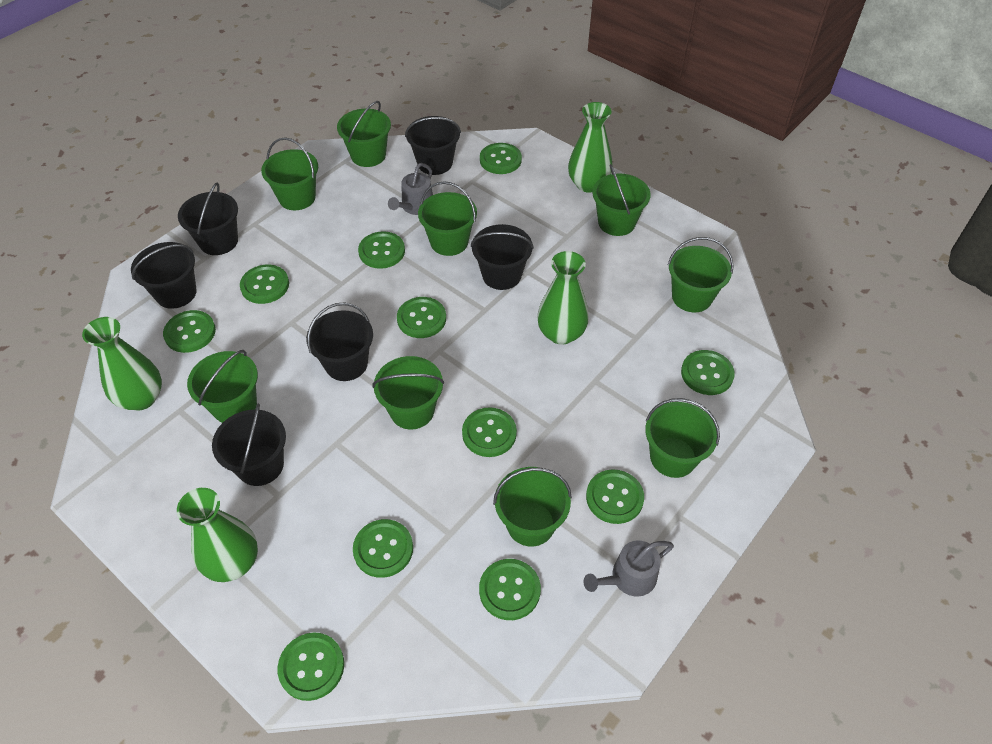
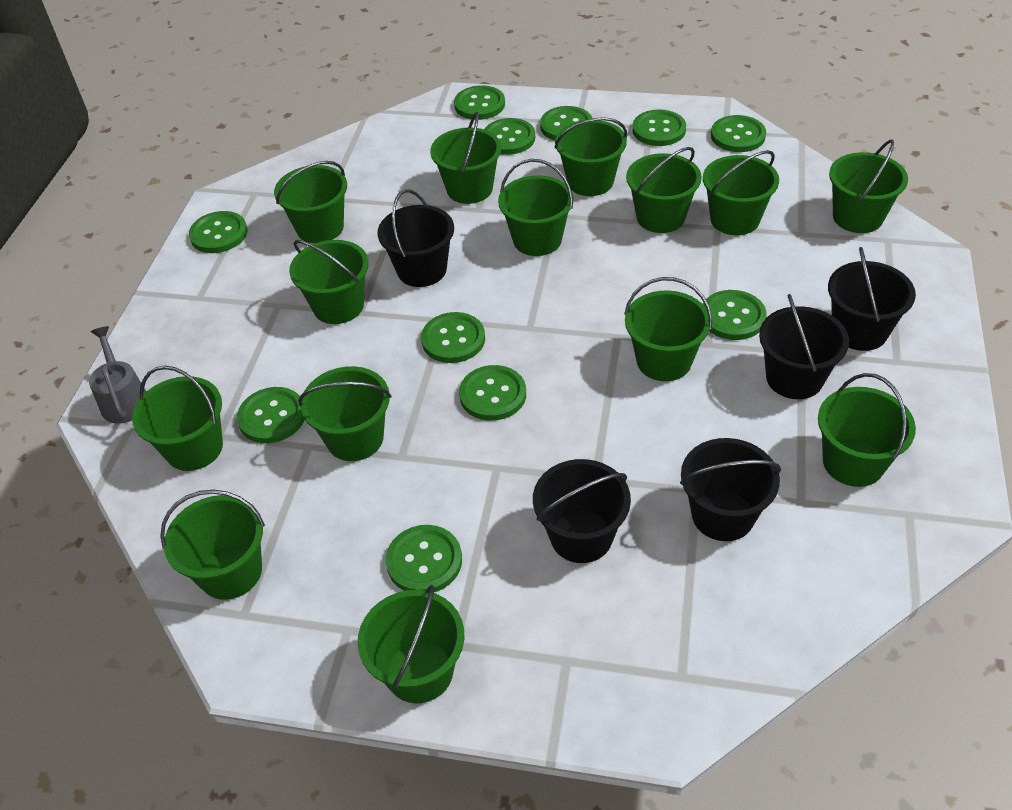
black bucket: [131,242,197,309] [178,183,238,255] [212,403,286,486] [306,302,373,381] [405,116,461,175] [471,224,534,290] = 6 -> [377,189,454,287] [533,459,631,563] [680,438,781,541] [759,294,849,399] [828,247,916,351] = 5
green bucket: [187,350,258,423] [261,137,318,210] [337,101,391,167] [373,356,444,430] [418,181,477,256] [493,467,572,546] [592,164,651,236] [645,398,720,478] [668,237,734,312] = 9 -> [132,366,223,471] [160,490,265,600] [274,161,347,243] [289,240,369,324] [298,366,391,461] [357,585,464,703] [430,112,501,204] [498,159,574,256] [555,117,627,196] [624,277,712,381] [626,147,702,233] [703,150,779,235] [818,373,916,487] [829,140,908,233] = 14
green vase: [82,317,162,410] [177,488,258,582] [537,251,589,345] [568,102,612,193] = 4 -> none = 0
grey watering can: [388,163,433,215] [583,540,674,597] = 2 -> [89,326,147,424] = 1

